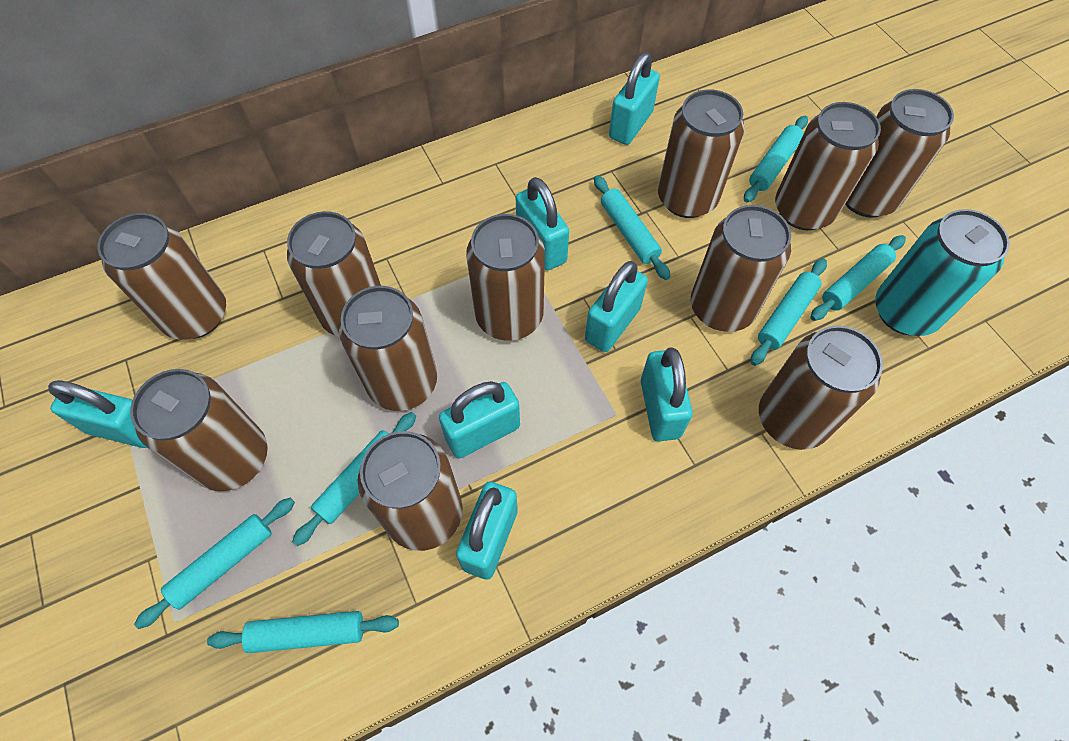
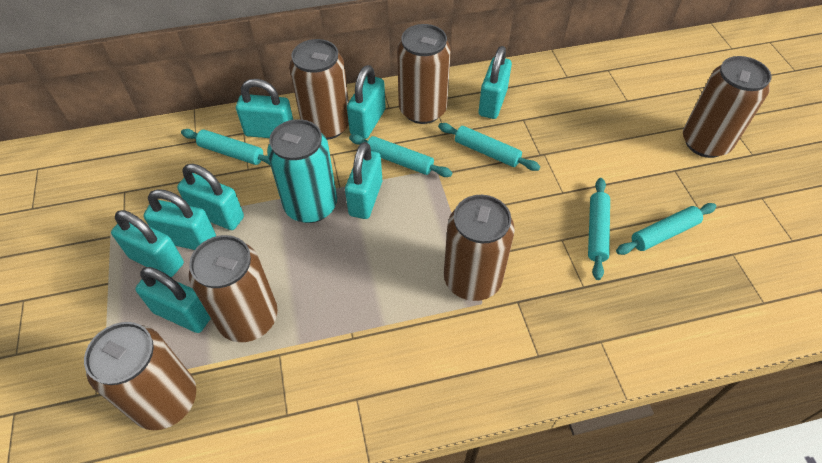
brown can: [97,213,226,340] [130,369,268,491] [287,211,381,337] [339,286,437,411] [358,431,463,551] [466,214,545,341] [658,89,744,218] [691,205,791,332] [759,325,883,450] [775,102,881,230] [845,89,954,218] = 11 -> [84,322,196,430] [189,235,278,342] [289,39,349,140] [397,24,451,124] [444,195,515,301] [683,56,772,158] = 6
turquoise padlock: [48,380,148,448] [439,381,520,458] [456,482,518,580] [516,177,569,270] [585,261,648,352] [609,53,660,145] [641,347,693,441] = 7 -> [111,210,184,277] [135,267,211,333] [144,189,216,250] [177,164,244,230] [236,79,293,138] [345,142,382,219] [347,65,386,139] [479,46,512,119] = 8
turquoise rolling pin: [134,497,295,629] [207,611,399,653] [292,412,416,546] [594,175,670,280] [744,116,808,203] [751,258,827,366] [810,235,906,321] = 7 -> [181,129,271,166] [349,134,452,177] [438,123,540,171] [588,178,610,280] [616,203,717,255] = 5

